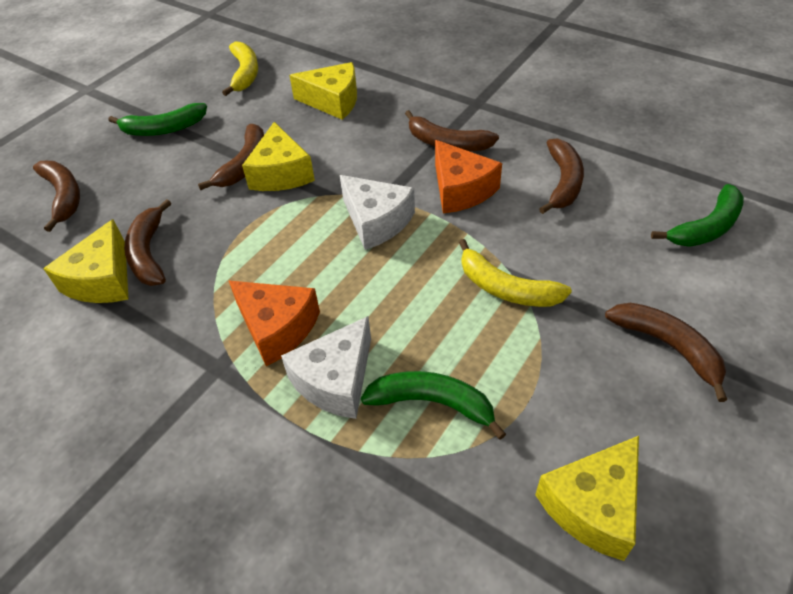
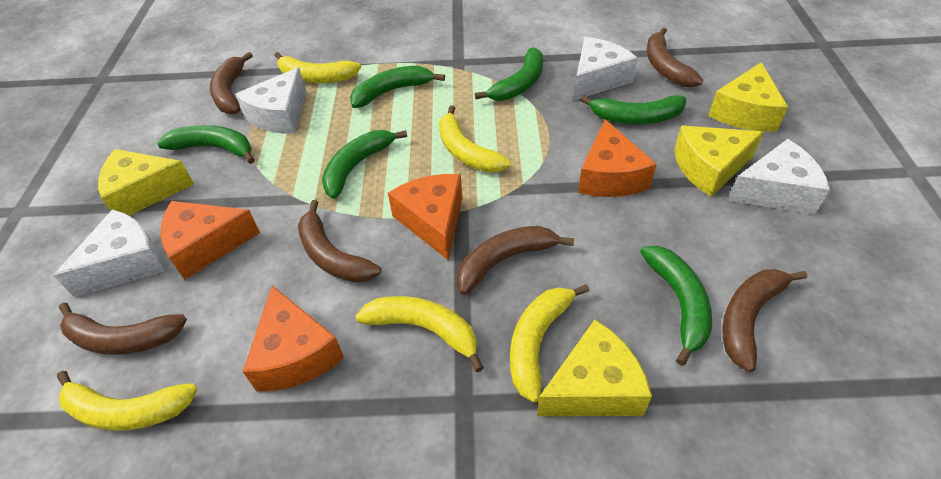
green banana: [109,103,207,136] [361,371,506,440] [651,184,744,247] = 3 -> [157,125,255,164] [322,130,407,199] [350,66,445,108] [475,48,543,101] [580,95,686,124] [640,246,712,366] = 6
orange cheese: [228,280,320,366] [435,140,502,213] = 2 -> [160,201,260,280] [243,285,344,392] [388,174,462,260] [578,119,657,197] = 4
white cheese: [281,316,371,419] [340,175,415,250] = 2 -> [53,209,166,297] [235,67,306,134] [574,37,638,100] [728,139,830,214] = 4
yellow banana: [222,41,258,96] [459,239,572,307] = 2 -> [57,371,198,431] [274,52,361,83] [355,296,484,372] [439,105,511,173] [510,284,589,403] = 5

